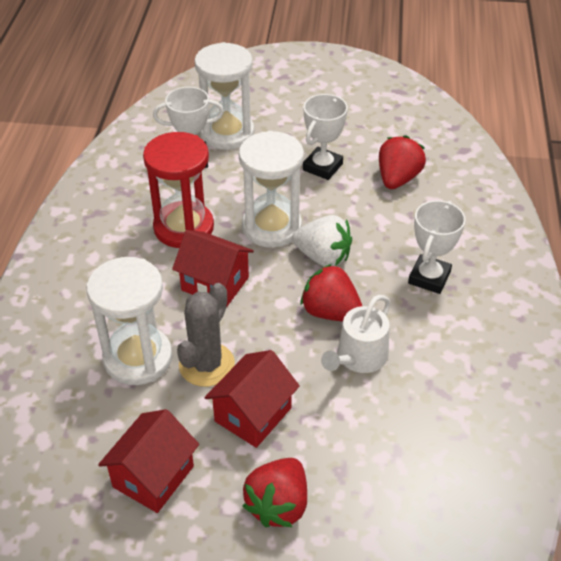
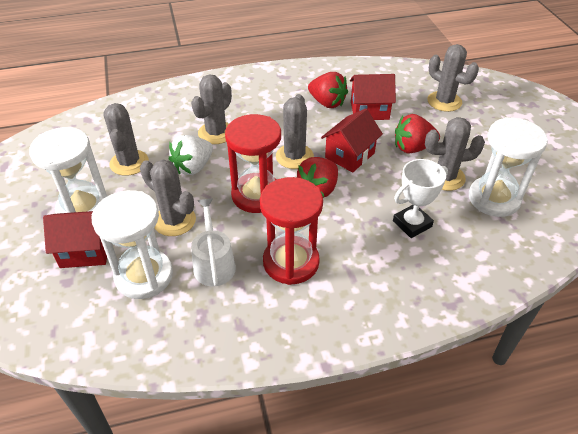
grey cactus: [177,283,235,387] = 1 -> [103,103,149,176] [140,160,196,236] [191,74,232,144] [276,94,314,169] [425,117,485,191] [428,44,479,112] = 6
red hourglass: [143,132,214,248] = 1 -> [225,114,281,213] [260,177,323,285] = 2
white trophy: [153,87,224,168] [303,94,348,180] [408,200,466,294] = 3 -> [393,159,448,238] = 1

